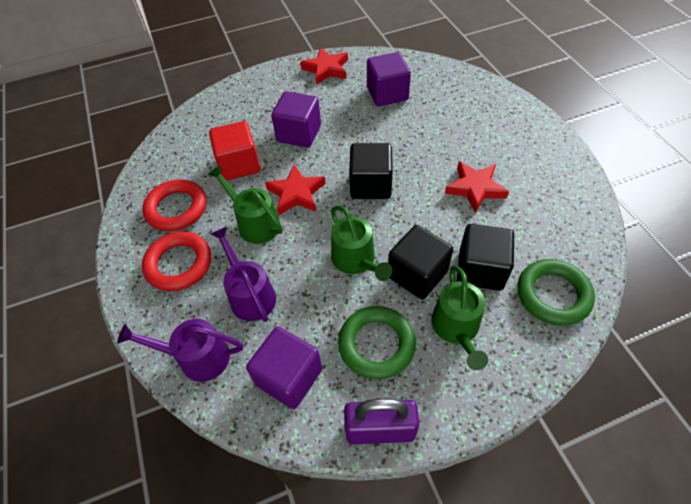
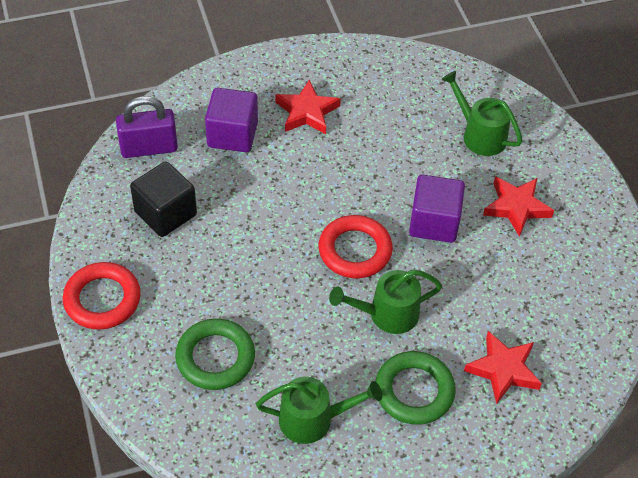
black cube: [349,143,393,199] [388,225,453,299] [457,224,514,291] = 3 -> [130,161,197,237] = 1
purple cube: [246,327,322,409] [271,91,321,147] [367,52,411,106] = 3 -> [205,88,258,152] [409,175,465,243] = 2
purple watering can: [117,319,243,382] [211,226,276,322] = 2 -> none = 0
red cube: [209,121,260,181] = 1 -> none = 0

